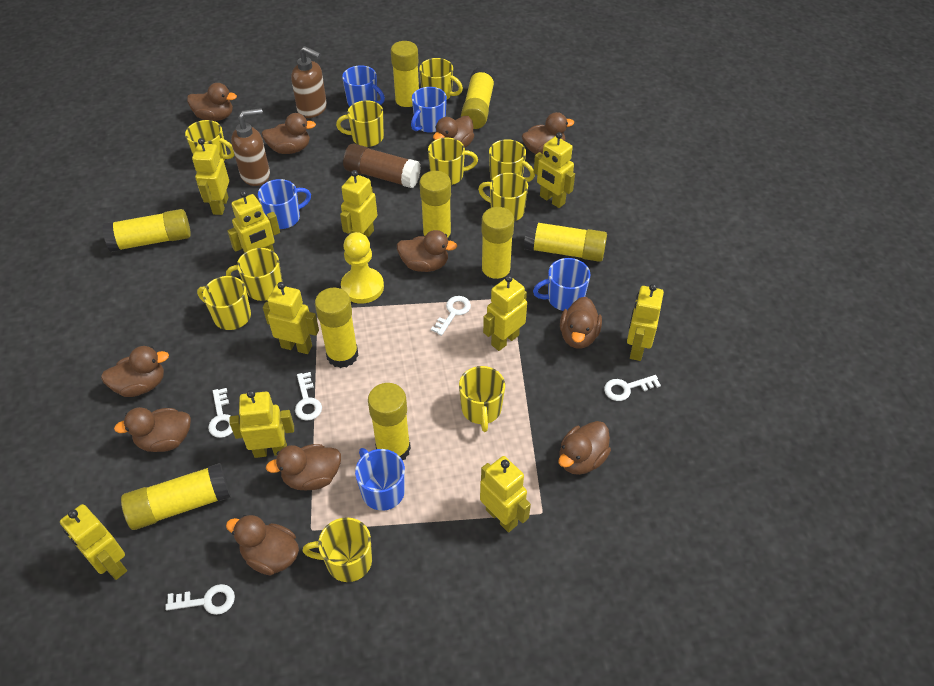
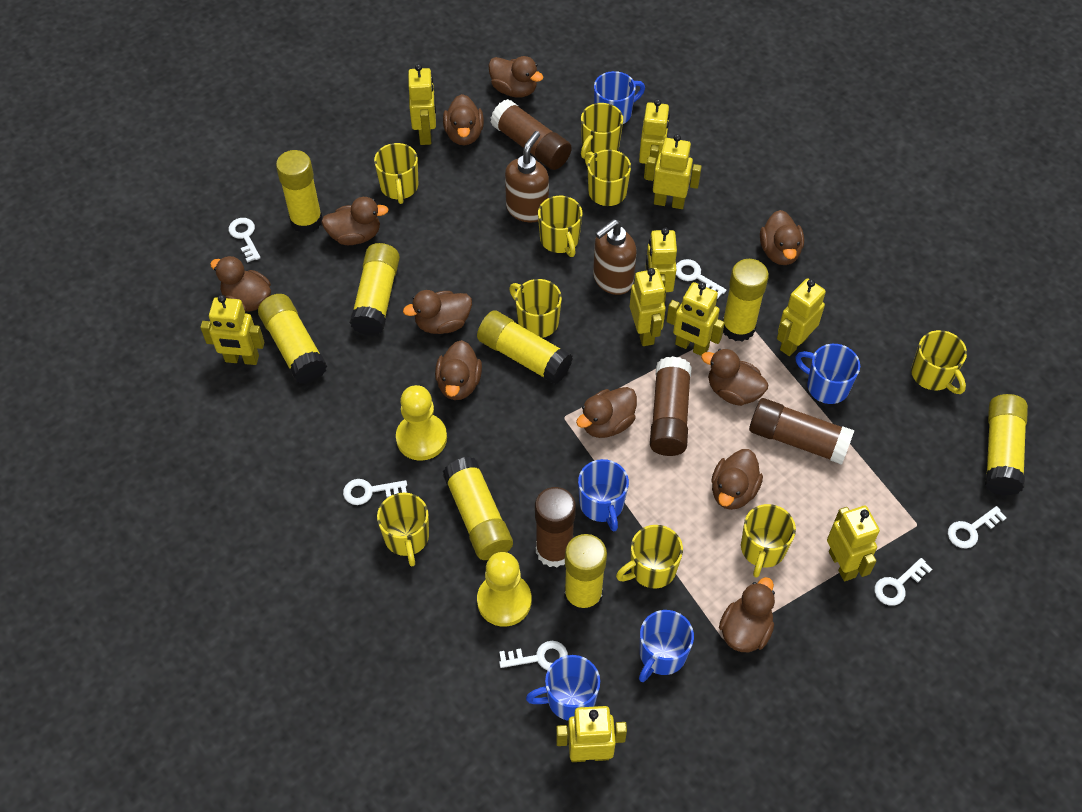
brown glue stick: [343,143,421,188] = 1 -> [490,99,572,170] [535,487,576,567] [650,356,692,456] [749,398,855,465] = 4
white key: [165,584,235,615] [208,388,233,438] [295,372,322,421] [431,296,471,336] [604,375,661,401] = 5 -> [229,218,261,263] [343,479,407,505] [499,641,568,670] [676,259,727,299] [874,558,932,606] [948,506,1007,549] = 6
yellow glue stick: [103,209,191,252] [121,463,231,530] [315,287,358,368] [368,383,411,460] [391,41,419,114] [420,171,452,241] [461,67,495,129] [481,207,514,286] [524,221,607,262] = 9 -> [258,294,327,384] [276,150,323,233] [350,243,400,336] [443,457,513,560] [477,310,573,385] [564,534,607,614] [722,259,769,342] [985,394,1028,496] = 8
yellow mug: [185,120,235,161] [197,276,251,330] [226,248,282,301] [303,517,372,582] [336,100,384,147] [419,58,463,99] [428,138,478,185] [459,366,505,432] [478,173,528,221] [489,139,535,182] = 10 -> [374,143,418,204] [377,493,429,566] [509,279,562,338] [538,196,583,257] [581,103,623,159] [585,150,631,206] [616,525,683,589] [741,504,796,578] [911,330,967,394] = 9
yellow pawn: [341,232,384,304] = 1 -> [396,385,447,461] [477,552,532,627] = 2

